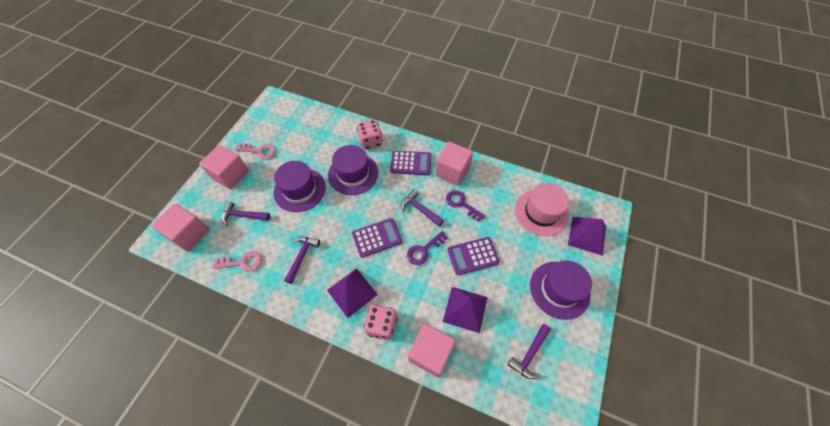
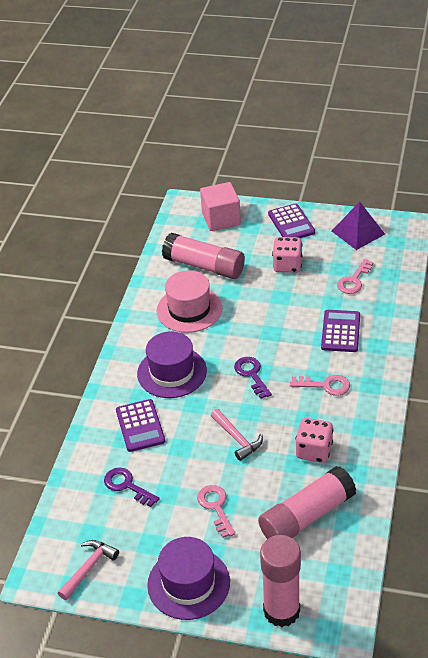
pink cube: [152,204,210,252] [199,145,249,190] [408,323,456,377] [435,142,473,186] = 4 -> [200,182,241,231] = 1
pink glue stick: none = 0 -> [162,233,245,279] [258,466,356,539] [260,535,301,627] = 3
pink hammer: none = 0 -> [58,540,119,600] [211,409,263,461] = 2
pink key: [213,251,262,272] [235,143,276,160] = 2 -> [197,485,235,538] [290,375,350,396] [337,259,374,294] = 3
purple hammer: [222,201,270,226] [284,236,320,284] [401,189,444,227] [508,324,551,379] = 4 -> none = 0
purple hat: [274,161,326,212] [328,145,378,195] [530,261,592,320] = 3 -> [137,331,207,398] [147,537,230,620] = 2
purple pyramid: [327,268,378,318] [443,287,488,333] [568,217,606,256] = 3 -> [332,201,385,250] = 1

